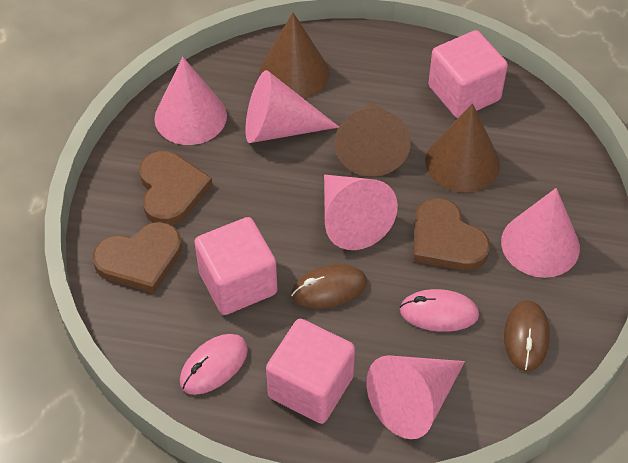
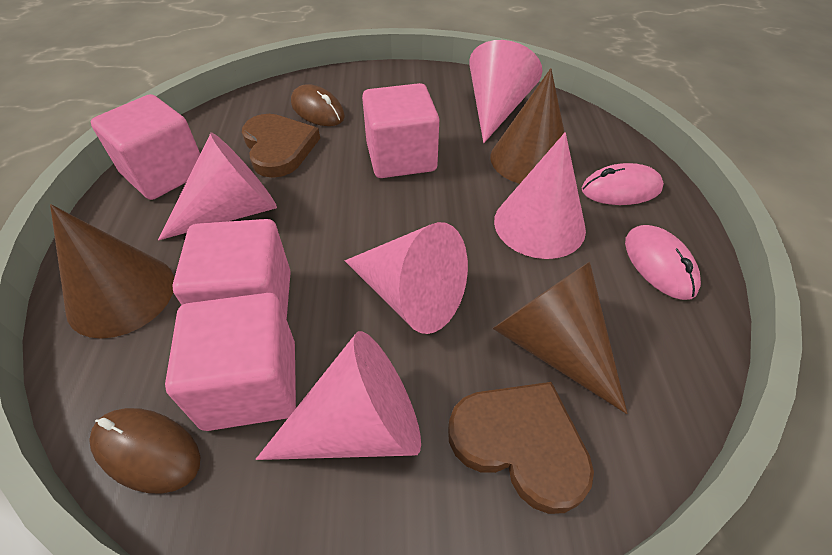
brown heart: [92,222,182,293] [139,151,212,225] [414,198,490,271] = 3 -> [242,114,320,178] [448,382,594,514] = 2
pink cube: [194,217,277,315] [266,319,355,424] [428,30,508,118] = 3 -> [91,94,200,200] [165,293,296,431] [172,219,291,320] [362,83,439,178] = 4

